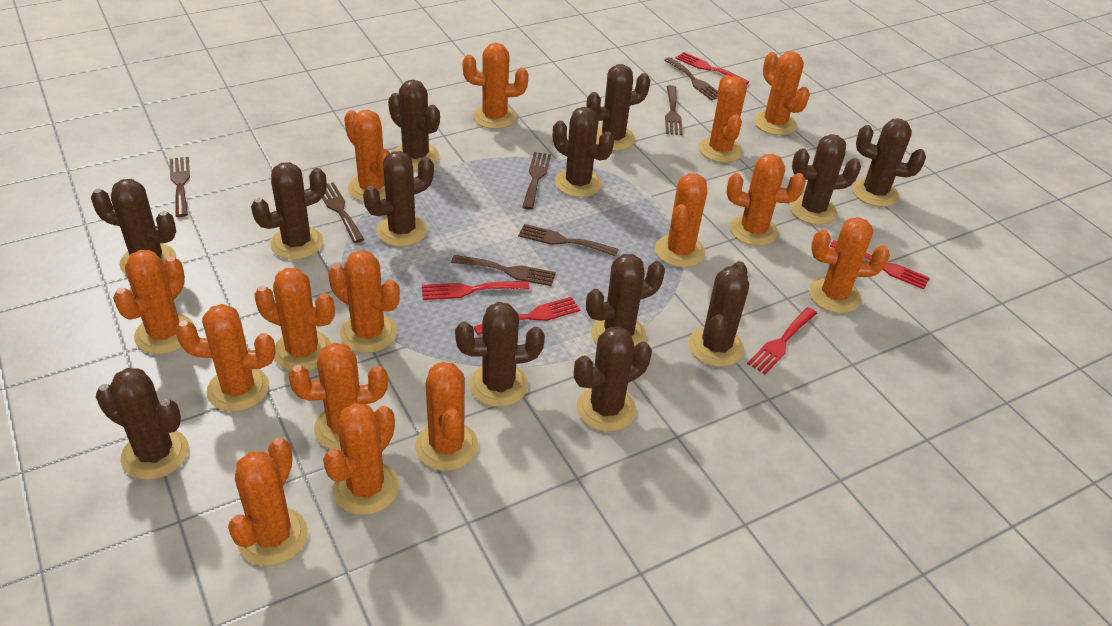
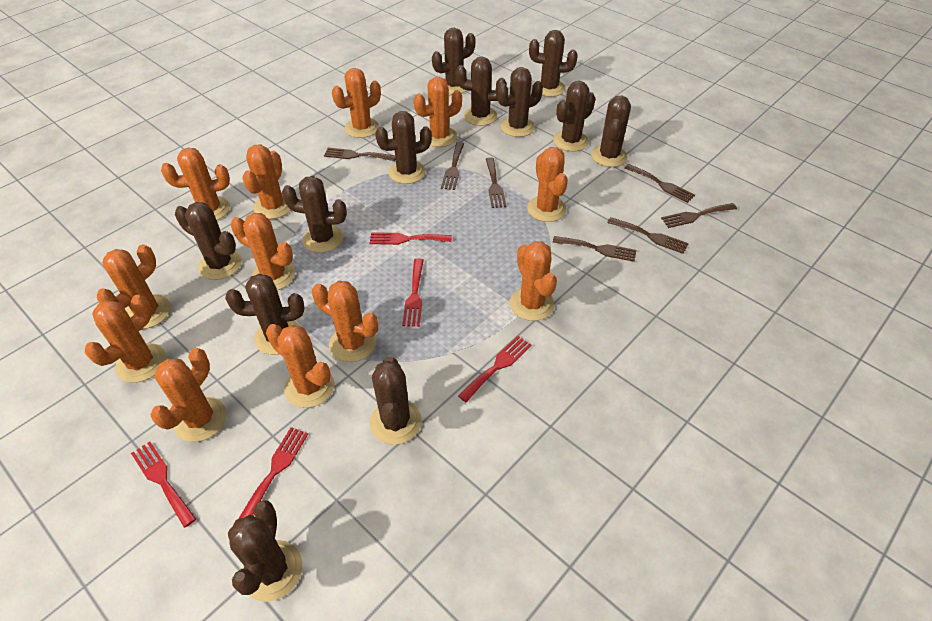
brown cactus: [91,179,176,274] [96,368,189,480] [251,162,327,260] [363,151,434,247] [388,80,440,170] [455,302,545,407] [553,107,614,197] [574,326,652,432] [586,64,651,151] [586,254,665,347] [689,261,749,367] [789,134,861,225] [852,119,926,207] = 13 -> [175,202,242,280] [225,274,304,355] [228,501,302,602] [282,176,347,253] [370,357,422,445] [375,111,432,184] [432,28,476,94] [456,57,507,126] [497,67,543,137] [529,30,578,97] [553,81,596,152] [591,95,631,167] = 12
orange cactus: [113,250,194,354] [175,304,275,412] [228,437,308,566] [254,268,335,371] [289,342,388,451] [323,403,399,515] [328,250,400,353] [344,110,390,202] [415,362,478,471] [463,43,528,129] [655,173,707,268] [698,75,747,163] [727,154,805,246] [754,51,810,135] [809,217,890,313] = 15 -> [85,295,166,383] [97,244,171,329] [150,348,226,442] [161,148,230,220] [231,213,295,290] [242,144,291,219] [266,324,334,408] [312,281,378,362] [332,68,381,138] [414,77,462,147] [510,241,557,321] [527,147,568,222] = 12

